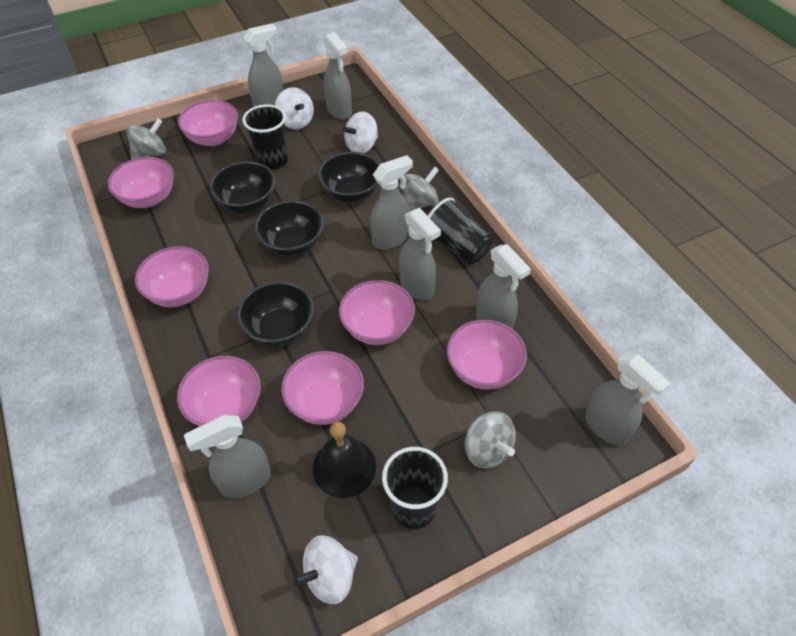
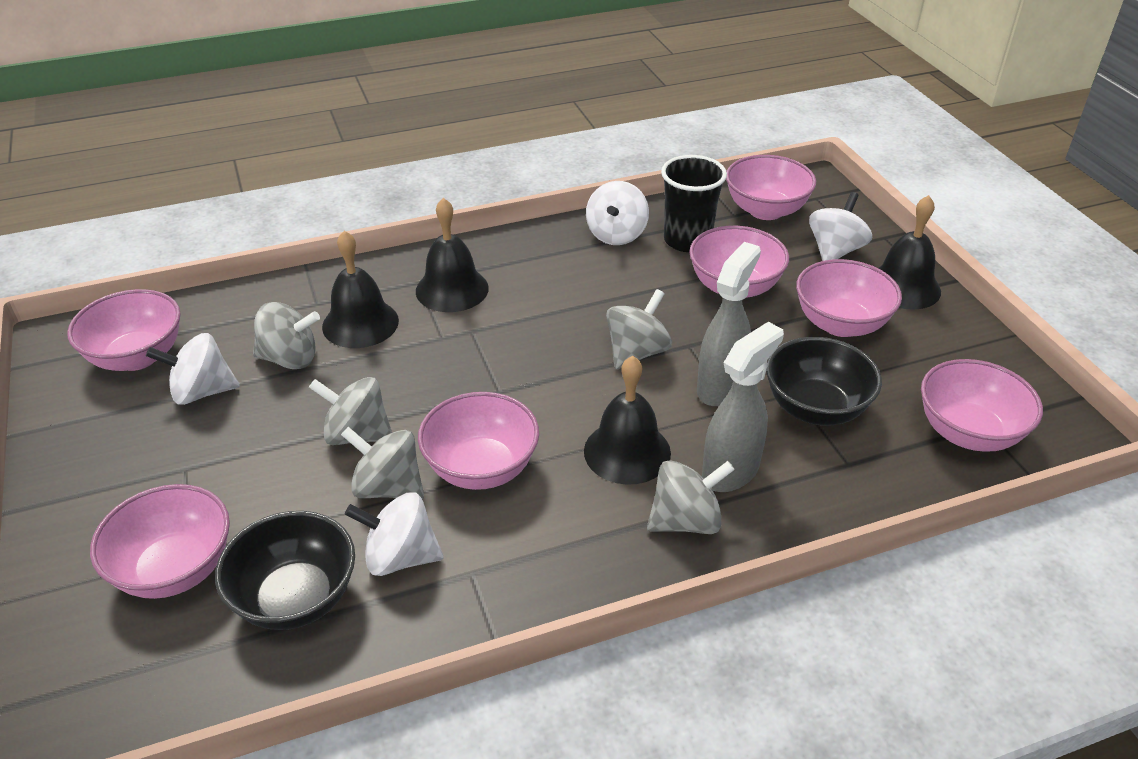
black bell: [313,421,376,498] = 1 -> [322,231,399,348] [416,198,489,312] [584,356,671,485] [878,195,941,310] = 4
black bowl: [210,161,275,213] [237,281,314,347] [255,200,324,256] [318,152,380,203] = 4 -> [215,511,355,630] [766,337,882,425] = 2
black cup: [242,104,288,170] [382,447,448,529] [428,197,493,264] = 3 -> [661,155,727,252] = 1
grey spinning top: [127,118,166,160] [403,167,439,211] [465,411,516,469] = 3 -> [253,302,320,369] [309,377,392,445] [341,427,424,499] [606,289,672,369] [647,460,735,534] = 5
grey spray bottle: [184,415,271,498] [243,23,284,107] [324,32,352,120] [370,155,413,250] [399,208,441,300] [476,244,531,329] [585,353,670,445] = 7 -> [697,242,761,406] [702,322,784,492] = 2
white spinning top: [275,87,314,129] [293,535,358,604] [342,111,378,153] = 3 -> [146,333,240,405] [345,492,444,576] [586,181,649,245] [809,192,872,261] = 4

